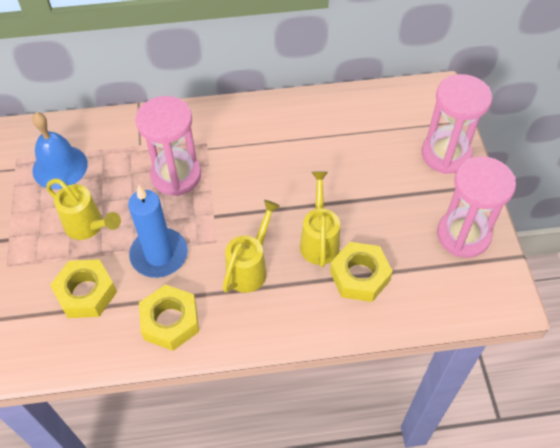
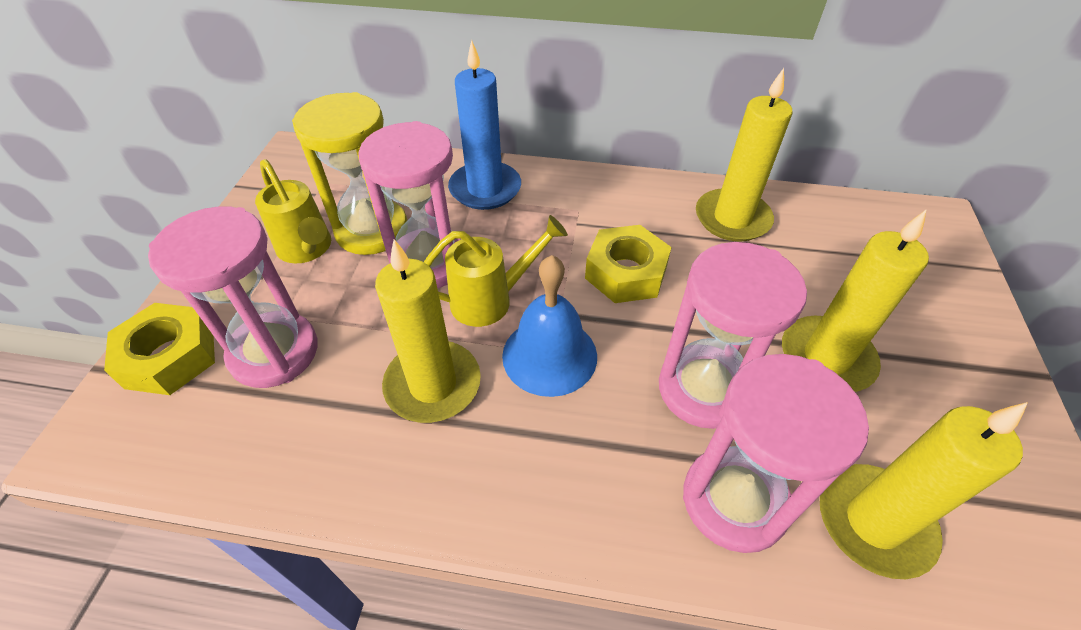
pink hourglass: [136,96,201,196] [422,74,492,174] [437,156,516,258] = 3 -> [148,206,318,388] [358,121,461,288] [659,242,807,429] [683,354,869,553] = 4
yellow candle: none = 0 -> [375,239,481,423] [696,68,793,241] [782,209,929,392] [820,402,1028,579] = 4
yellow hourglass: none = 0 -> [292,92,407,255] = 1
yellow nut: [50,259,117,318] [139,284,199,351] [330,242,393,302] = 3 -> [104,303,215,395] [585,225,672,303] = 2
yellow watering can: [46,178,121,240] [223,200,280,293] [300,172,340,267] = 3 -> [255,159,331,264] [424,215,568,327] = 2

